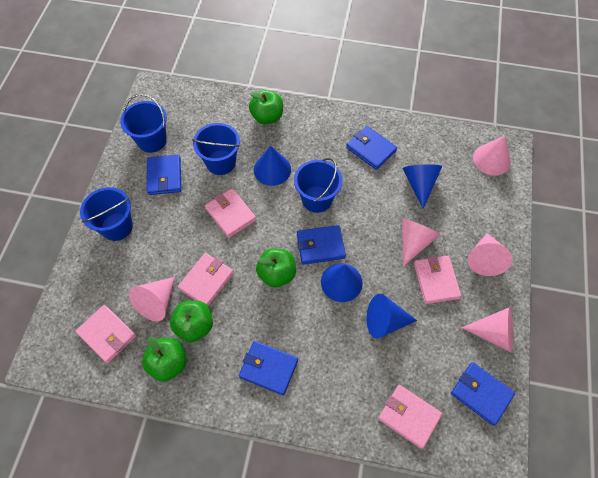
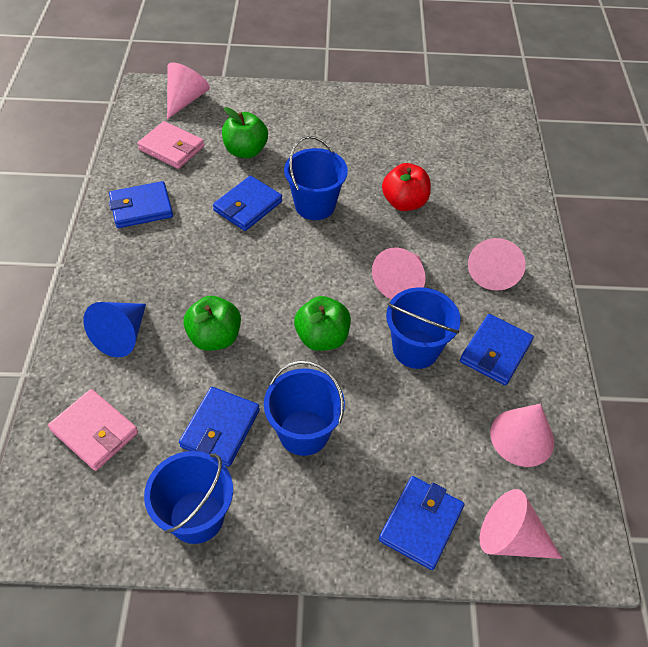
blue cone: [254,146,291,186] [321,264,363,302] [366,294,417,338] [403,164,442,209] = 4 -> [83,302,146,357] = 1
green apple: [142,337,187,382] [170,301,213,342] [249,90,283,124] [256,248,296,288] = 4 -> [183,296,241,351] [222,107,268,158] [294,296,351,351] = 3
pink wallet: [75,305,136,363] [178,253,234,306] [205,188,256,238] [378,385,442,449] [414,255,461,304] = 5 -> [48,389,138,471] [137,121,204,169] = 2
red apple: none = 0 -> [382,163,431,211] = 1

